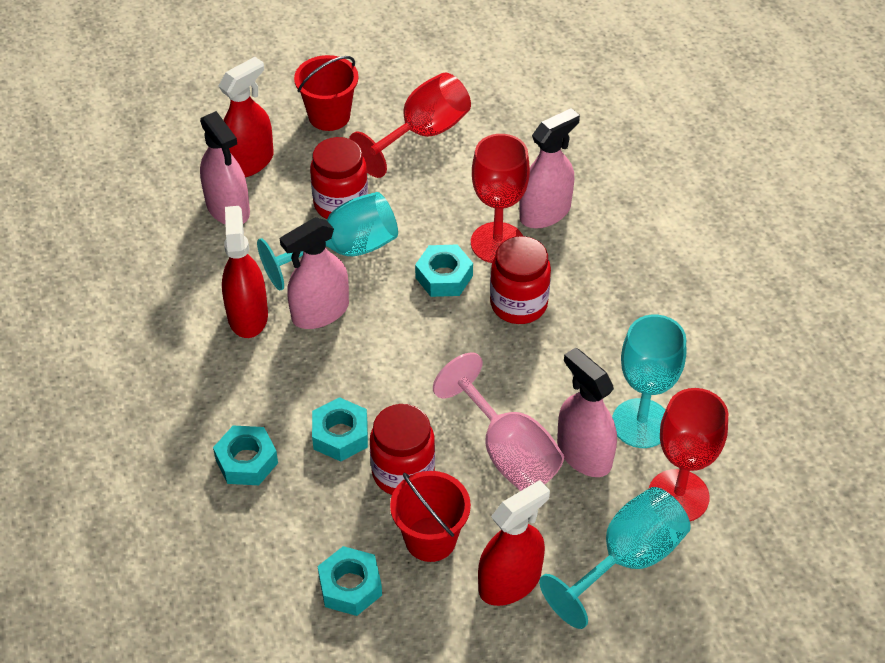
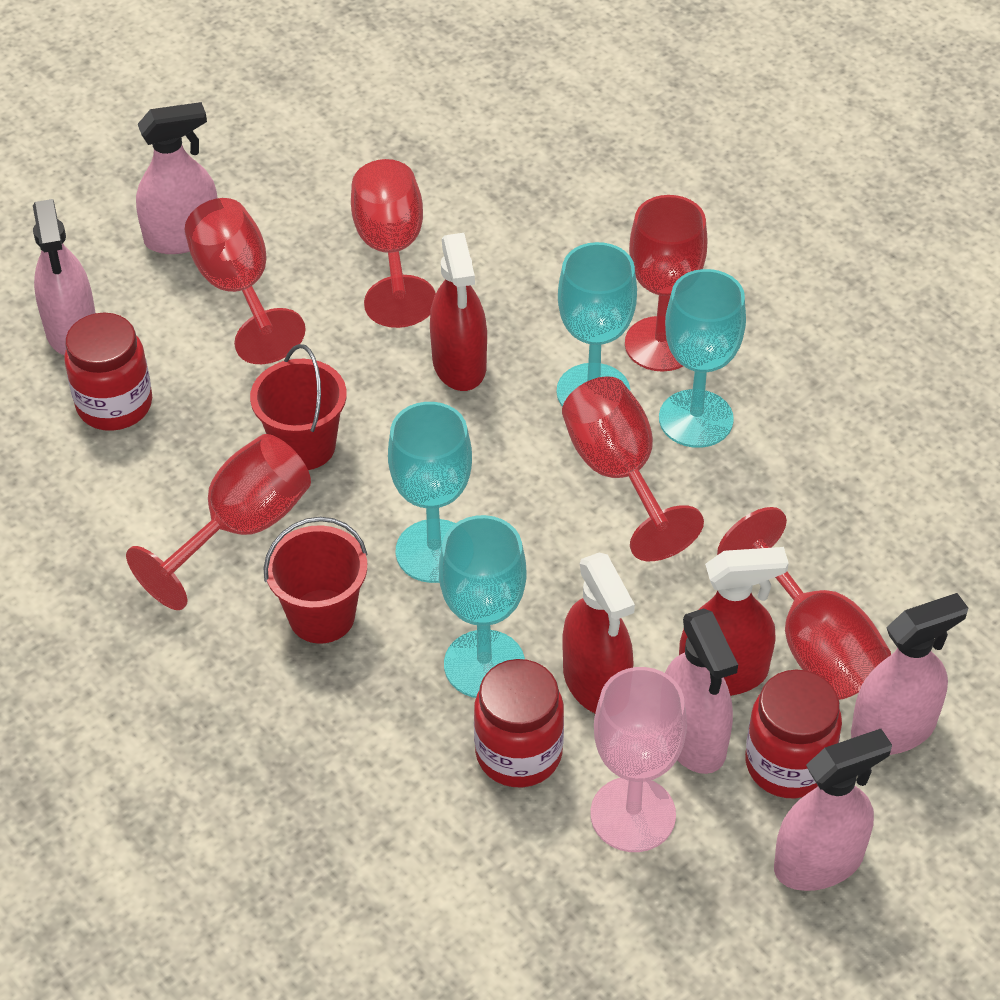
pink spray bottle: [200,111,250,225] [280,217,349,329] [519,108,580,229] [557,347,617,477] = 4 -> [33,199,96,356] [136,102,217,254] [665,608,738,774] [774,729,892,891] [851,593,968,755] = 5
red goblet: [349,72,471,178] [471,134,530,263] [649,388,728,521] = 3 -> [126,434,311,610] [185,198,306,364] [351,159,436,328] [562,376,704,561] [625,195,708,372] [717,507,891,700] = 6
turquoise goblet: [257,192,398,290] [539,487,691,629] [612,315,686,448] = 3 -> [388,402,472,583] [439,515,527,698] [557,242,637,407] [659,269,746,448] = 4
turquoise nut: [213,426,278,485] [312,397,368,462] [318,546,382,616] [415,244,473,297] = 4 -> none = 0

